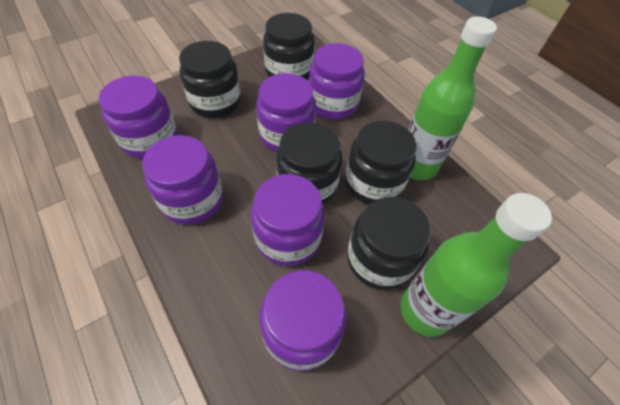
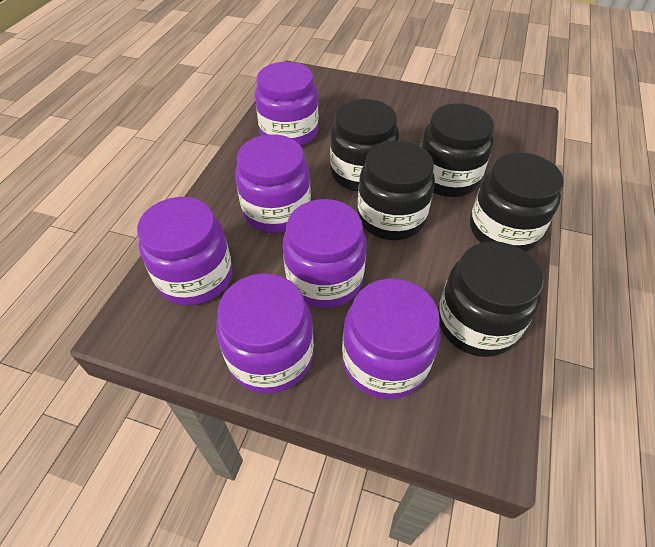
green bottle: [400,193,552,337] [408,16,497,180] = 2 -> none = 0

